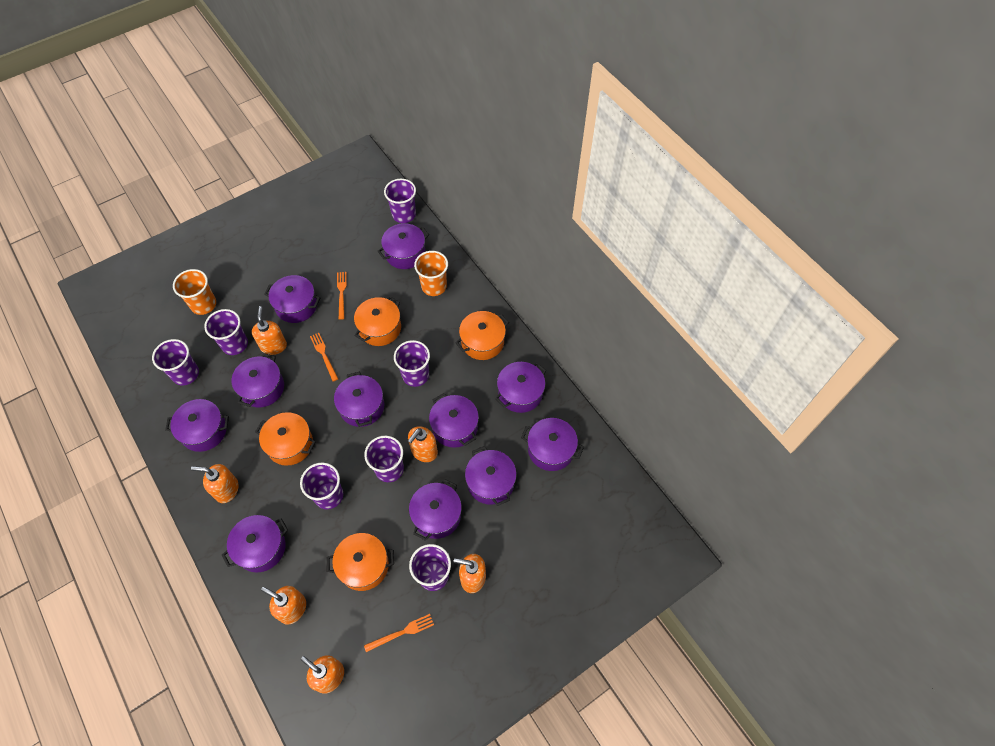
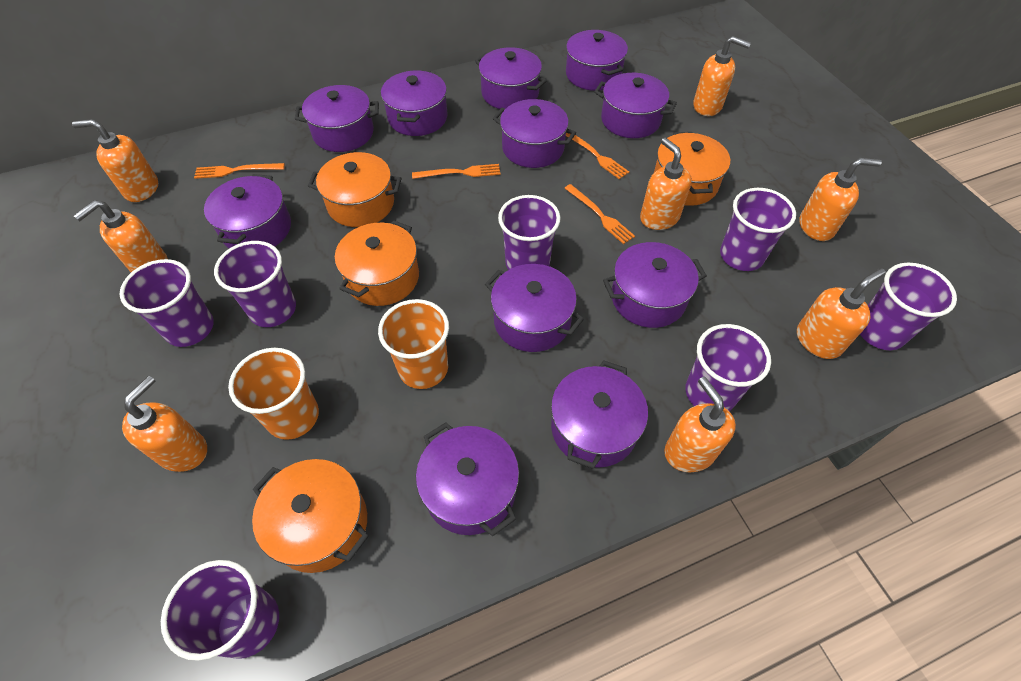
orange fork: [310,333,338,382] [337,272,347,320] [364,614,434,652] = 3 -> [194,163,285,179] [412,164,500,179] [565,184,635,244] [566,133,629,179] = 4
orange soap dispenser: [191,464,238,503] [252,306,287,355] [261,586,306,625] [301,655,344,694] [408,426,438,462] [454,554,486,593] = 6 -> [72,119,158,202] [73,200,168,272] [122,376,207,472] [640,138,692,230] [664,377,736,472] [693,36,751,116] [797,268,885,359] [799,158,882,241] = 8

